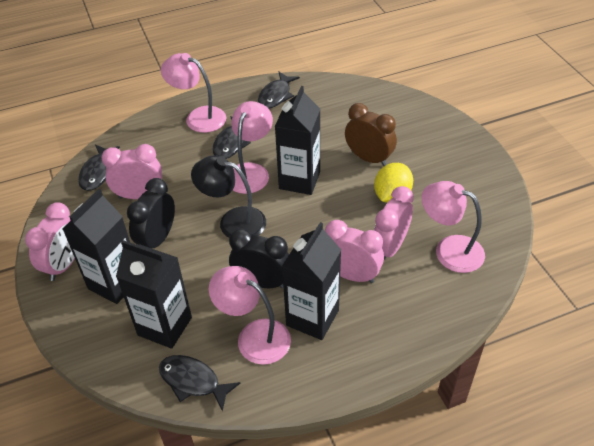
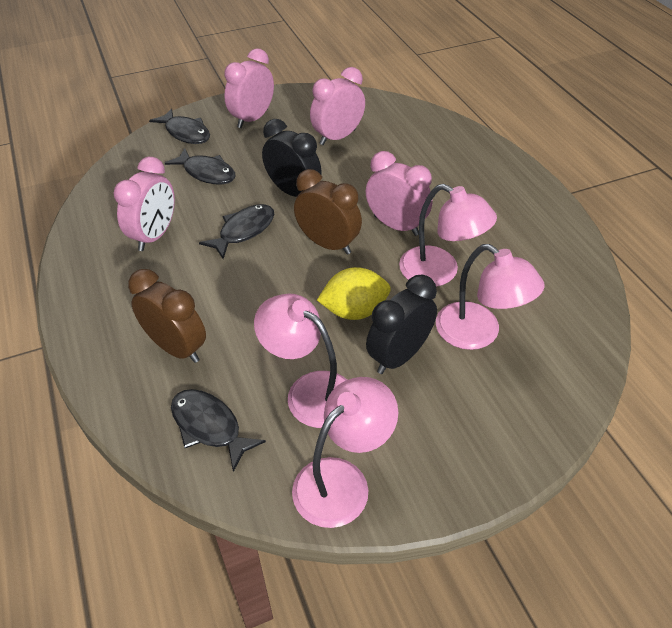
black carton: [63,189,130,304] [116,240,192,349] [275,86,320,195] [282,222,341,340] = 4 -> none = 0
black lamp: [191,155,266,238] = 1 -> none = 0
brown clock: [345,103,397,166] = 1 -> [128,269,206,363] [294,169,362,254] = 2

